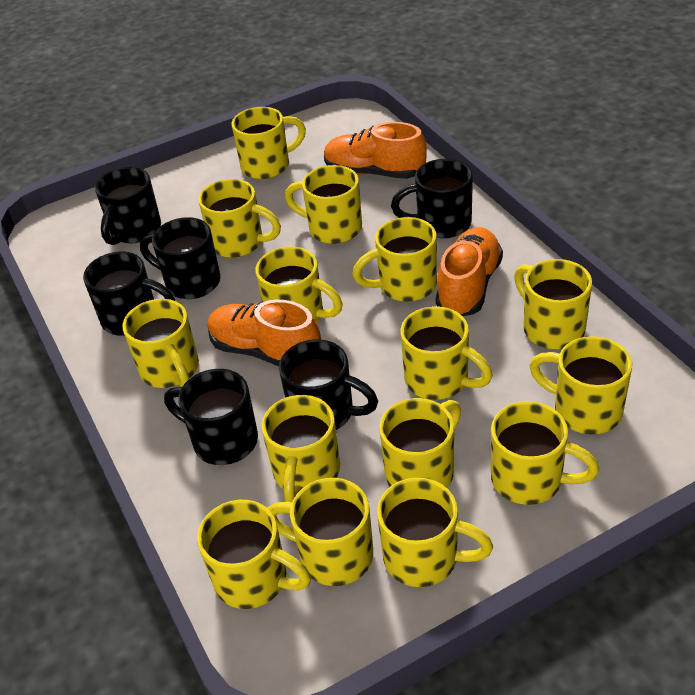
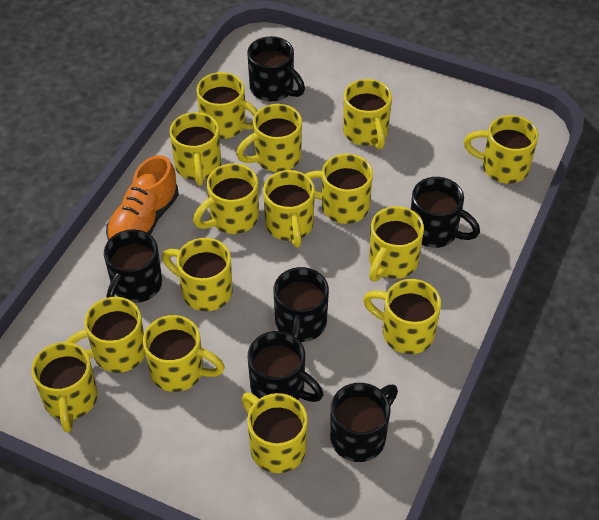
orange shoe: [208,300,321,367] [324,122,427,179] [436,227,503,316] = 3 -> [106,155,179,240] = 1

